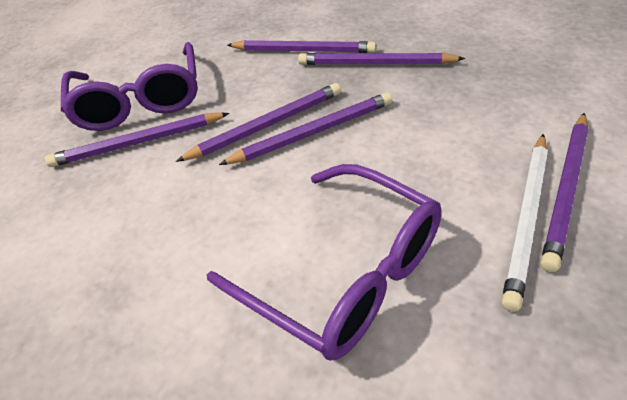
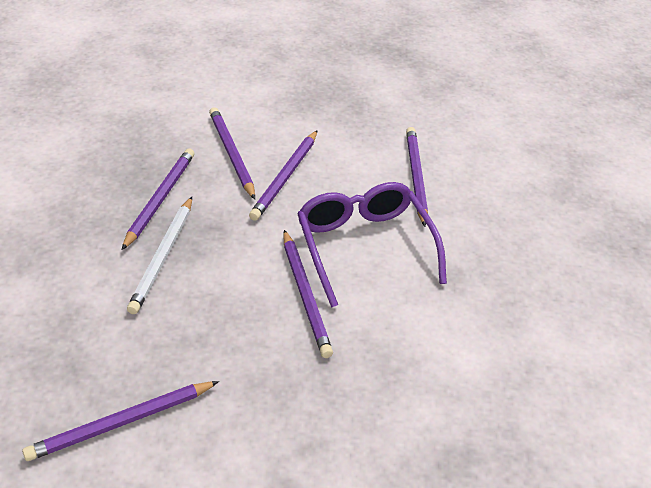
purple glasses: [61,42,198,131] [207,164,442,360] = 2 -> [297,182,447,308] = 1

